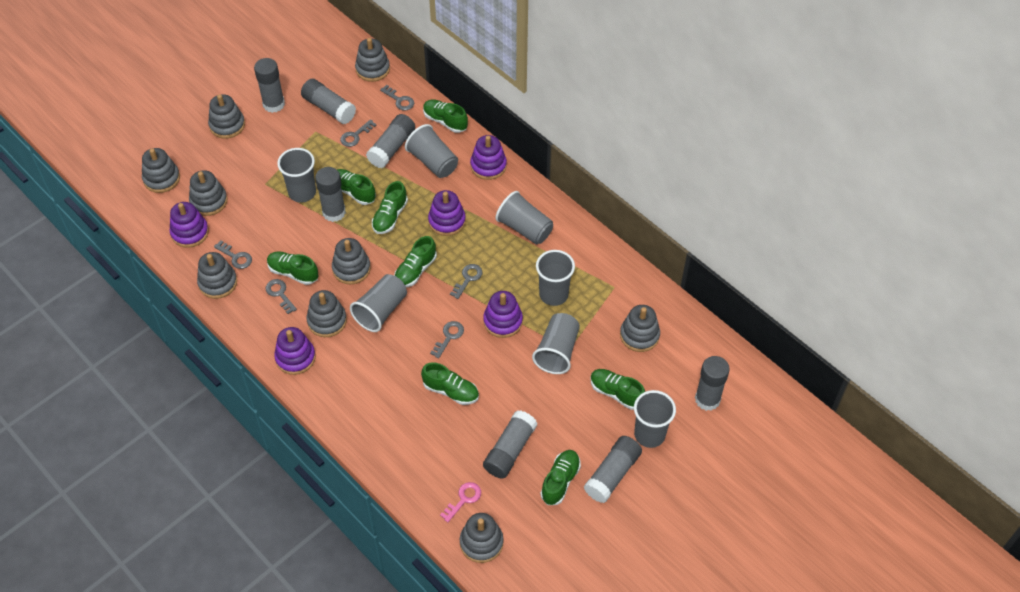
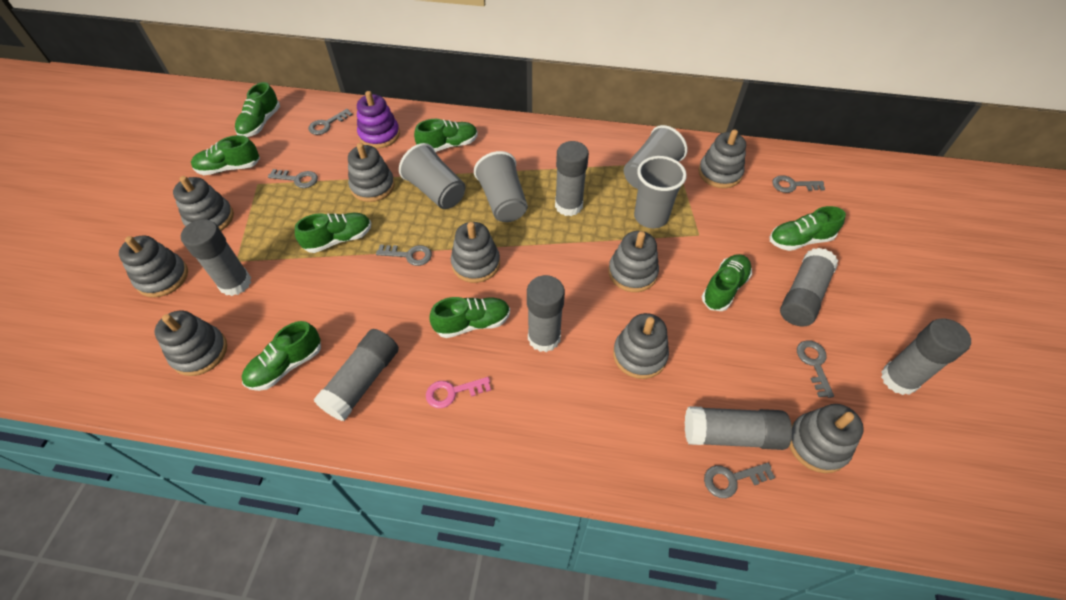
grey cup: [277,148,316,202] [350,274,407,332] [405,124,458,178] [495,191,553,244] [532,313,580,374] [536,250,575,306] [634,390,676,448] = 7 -> [399,143,465,209] [474,151,528,222] [624,125,687,189] [634,156,687,228] = 4
purple stacking toy: [170,202,209,248] [274,327,316,375] [428,190,466,236] [470,135,507,180] [483,291,523,338] = 5 -> [357,91,400,148] = 1

